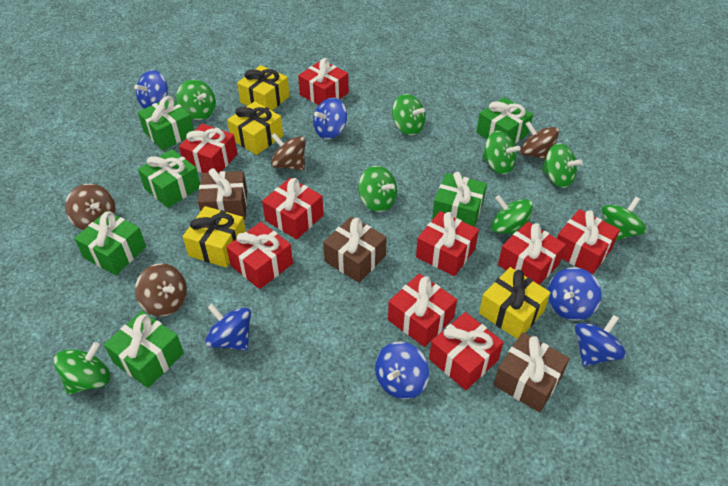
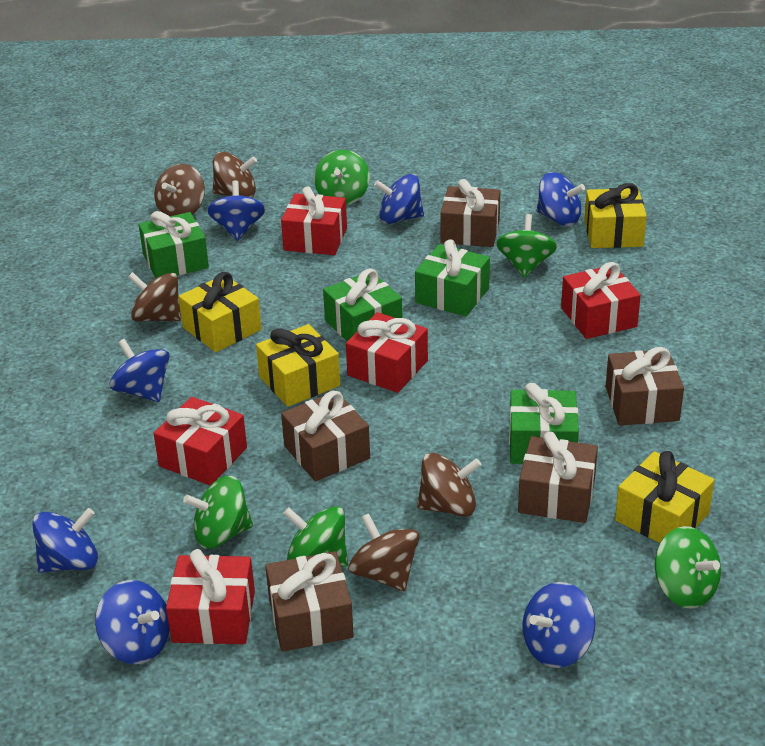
blue spinning top: [134,70,168,109] [205,303,251,351] [313,98,347,139] [375,341,429,399] [548,267,602,320] [575,315,626,366] = 6 -> [32,508,98,573] [95,580,170,664] [110,339,169,402] [207,180,265,241] [374,174,424,224] [522,582,595,668] [537,172,585,226] = 7
brown gift: [198,168,247,220] [323,216,387,283] [494,332,570,412] = 3 -> [265,551,354,652] [281,391,370,481] [440,179,500,247] [518,432,598,523] [606,347,684,425] = 5
brown spinning top: [65,184,115,230] [135,263,187,317] [271,133,306,171] [520,121,559,159] = 4 -> [128,272,181,322] [154,164,205,216] [213,152,257,198] [348,513,420,591] [417,453,481,517] = 5
green gift: [74,211,146,275] [104,311,184,388] [138,96,194,150] [138,149,200,208] [432,172,487,227] [477,97,533,144] = 6 -> [139,211,209,278] [323,268,402,341] [415,239,490,316] [509,383,579,464] = 4
green spinning top: [54,342,110,395] [176,79,216,120] [358,166,397,212] [392,94,426,135] [482,131,521,174] [491,195,533,234] [542,143,583,188] [602,197,647,241] = 8 -> [183,476,253,549] [283,506,348,567] [314,150,370,205] [496,214,557,278] [655,526,721,609] = 5
red gift: [179,124,237,173] [226,222,293,289] [262,178,324,239] [298,58,349,105] [388,273,457,347] [416,211,479,276] [429,312,504,390] [498,222,566,285] [557,209,620,275] = 9 -> [153,397,247,485] [166,549,255,644] [281,186,347,255] [346,312,428,393] [561,262,641,339] = 5

